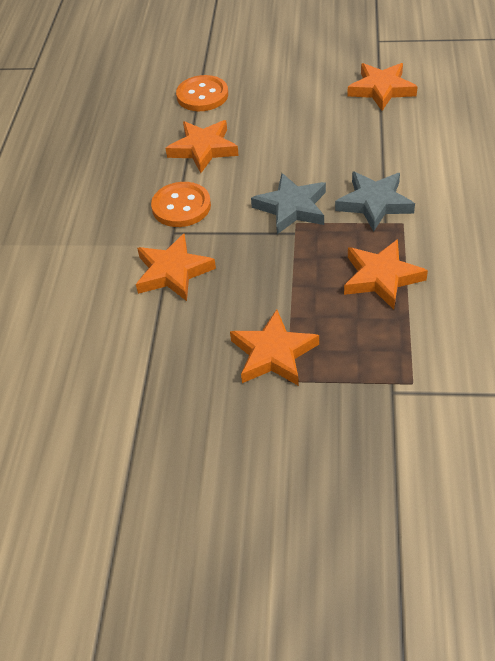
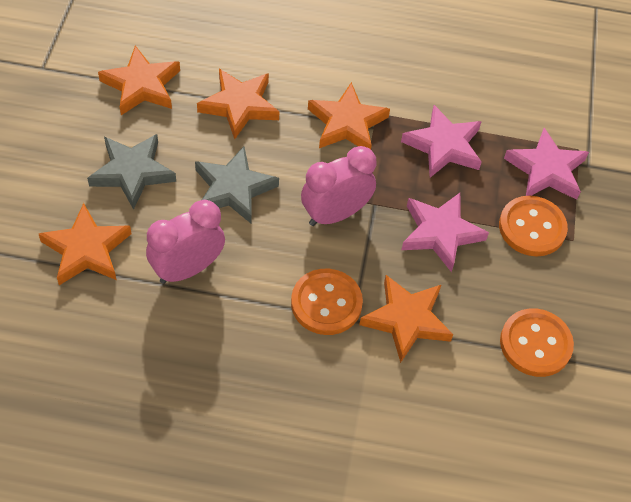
orange button: [151,182,211,227] [176,75,228,111] = 2 -> [291,269,363,335] [499,196,568,256] [500,308,574,377] = 3
pink clock: none = 0 -> [146,200,225,284] [301,146,376,226] = 2
pink star: none = 0 -> [401,105,482,178] [401,193,489,272] [504,128,589,200] = 3

